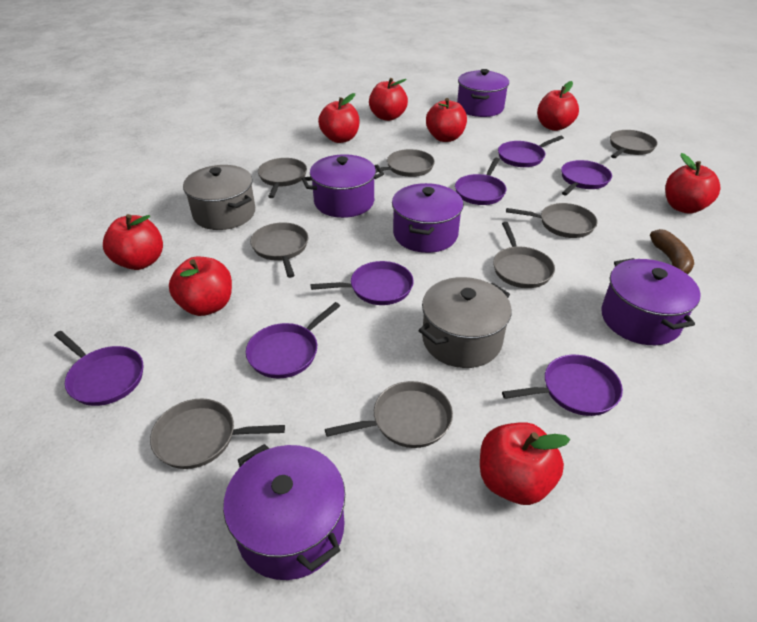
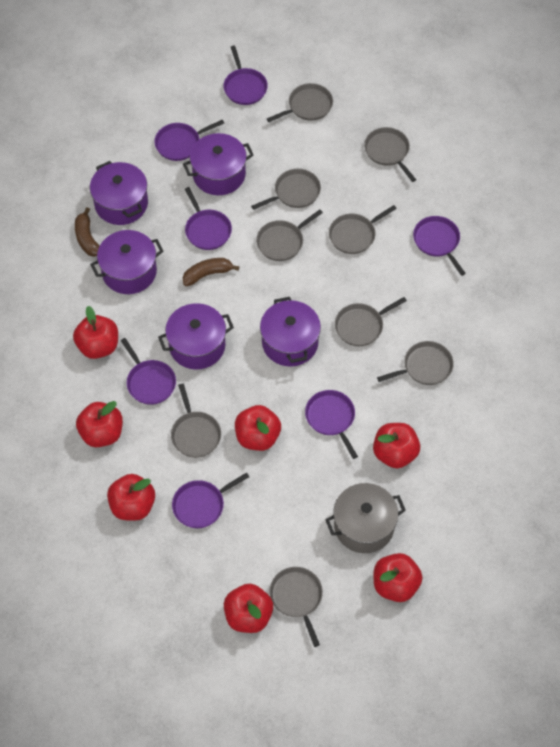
brown banana: [650,229,694,274] = 1 -> [75,207,99,257] [183,258,239,286] = 2
grey pan: [150,399,285,469] [250,222,308,278] [258,158,307,198] [325,381,453,448] [376,149,435,177] [493,222,555,288] [506,203,598,238] [610,130,658,158] = 8 -> [171,384,221,458] [251,169,321,210] [256,210,323,261] [267,83,333,122] [269,567,323,647] [329,205,397,254] [335,297,407,346] [364,127,416,182] [377,341,454,385] = 9
grey pot: [183,165,255,230] [419,277,511,368] = 2 -> [325,483,406,553] = 1
red apple: [103,214,163,270] [169,257,232,316] [318,93,360,143] [369,78,408,121] [426,98,467,142] [480,422,570,505] [537,81,579,131] [665,153,720,214] = 8 -> [73,306,118,359] [76,401,123,447] [107,474,155,521] [224,584,273,633] [235,405,281,451] [373,423,420,468] [374,553,423,602] = 7

